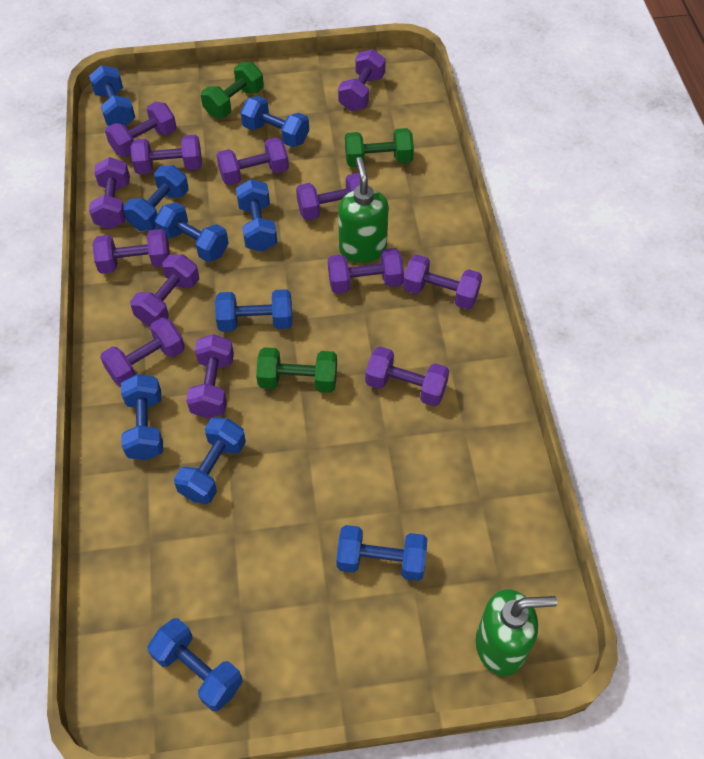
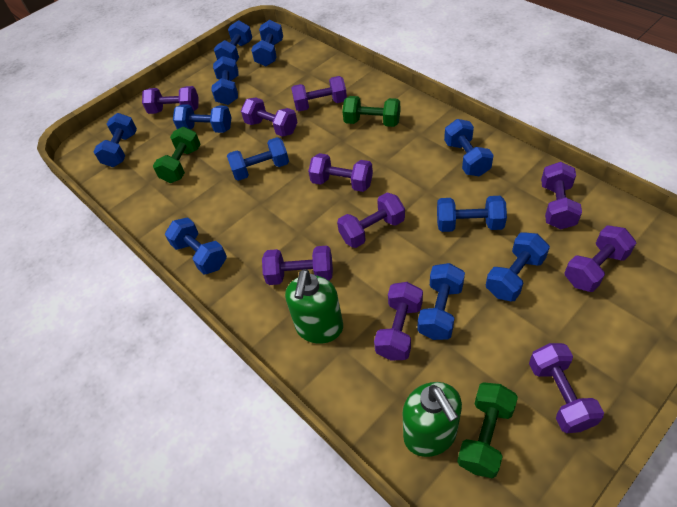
blue dumbbell: [89,65,135,126] [121,374,163,460] [123,165,189,231] [147,618,243,711] [155,202,229,262] [174,417,246,504] [215,289,292,332] [236,179,277,252] [240,96,309,147] [336,525,427,581] = 10 -> [93,113,137,167] [165,217,227,275] [173,104,232,133] [211,56,239,105] [214,20,252,62] [227,137,289,181] [251,20,283,66] [418,263,465,340] [437,196,507,232] [444,119,494,176] [486,232,550,301] = 11
purple dumbbell: [89,157,130,229] [92,229,170,274] [100,317,185,387] [105,102,176,157] [130,254,199,326] [131,135,202,174] [186,334,234,418] [216,137,289,185] [296,173,360,220] [328,248,404,294] [338,49,386,111] [365,346,449,406] [403,255,482,309] = 13 -> [142,86,199,114] [241,97,298,137] [262,246,333,285] [291,76,347,111] [308,153,373,192] [337,193,405,248] [374,282,423,361] [529,343,604,433] [541,162,582,229] [565,225,636,292] = 10

